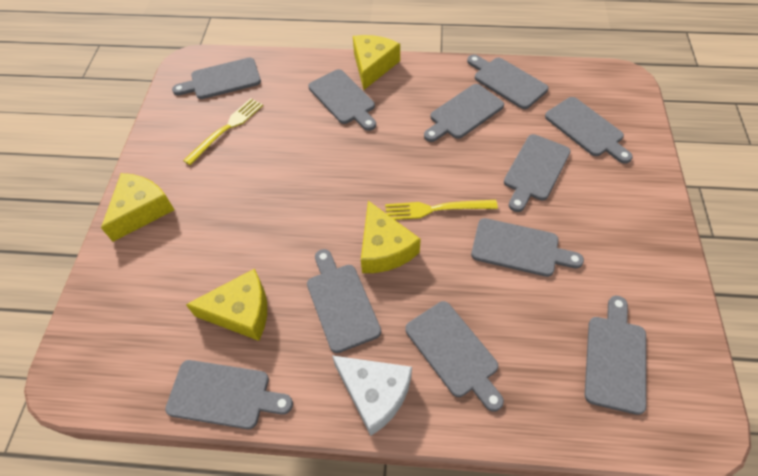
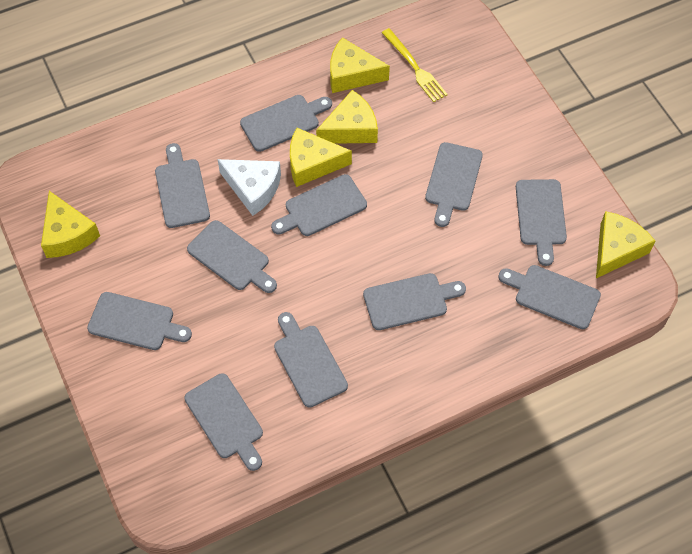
yellow cheese: [101,173,174,242] [186,269,267,341] [353,35,400,90] [361,201,421,273] = 4 -> [41,191,100,258] [290,128,352,187] [316,90,378,144] [330,37,390,93] [596,211,655,278] = 5
yellow fork: [183,98,263,165] [385,200,498,220] = 2 -> [382,28,448,102] = 1

